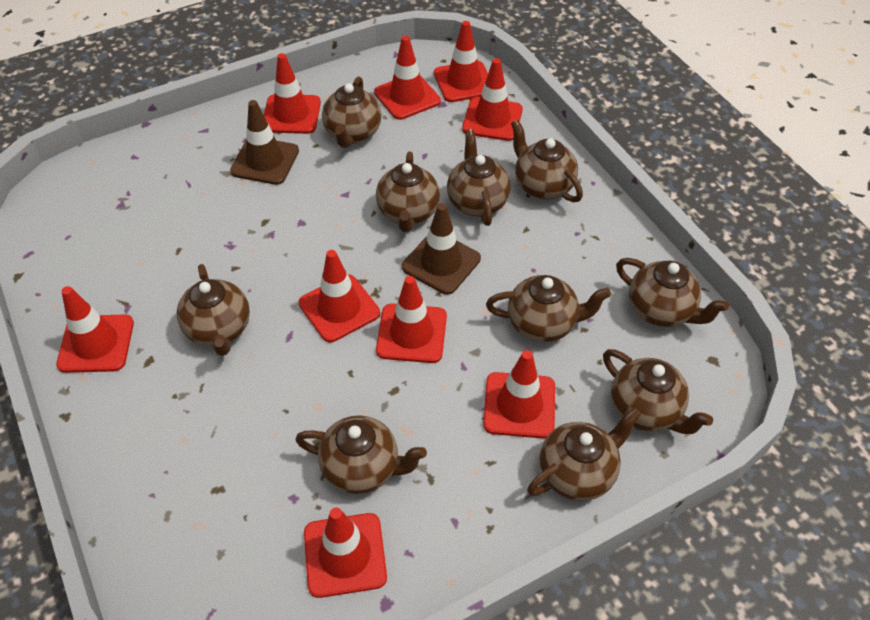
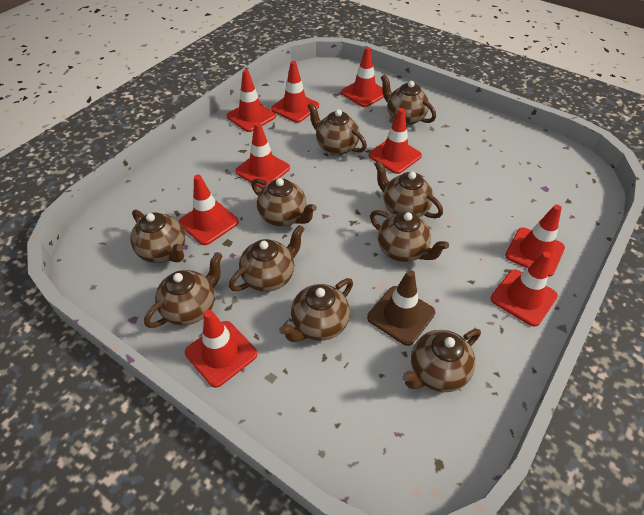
brown traffic cone: [230,100,299,185] [402,203,481,295] = 2 -> [367,270,435,346] = 1

